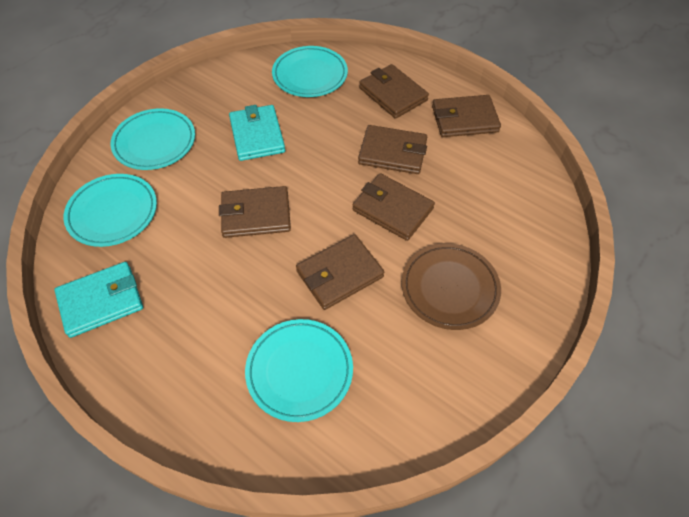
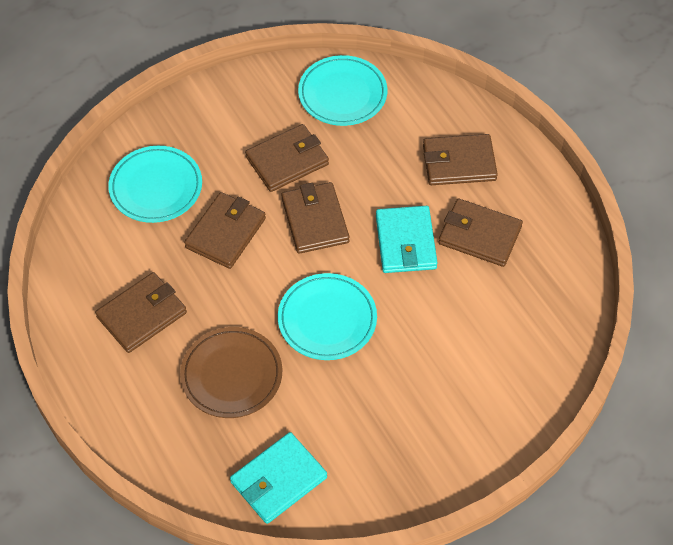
turquoise plate: [63,174,157,247] [111,108,195,170] [245,319,353,422] [272,46,348,97] = 4 -> [108,146,202,223] [278,273,377,360] [298,55,387,126] = 3

